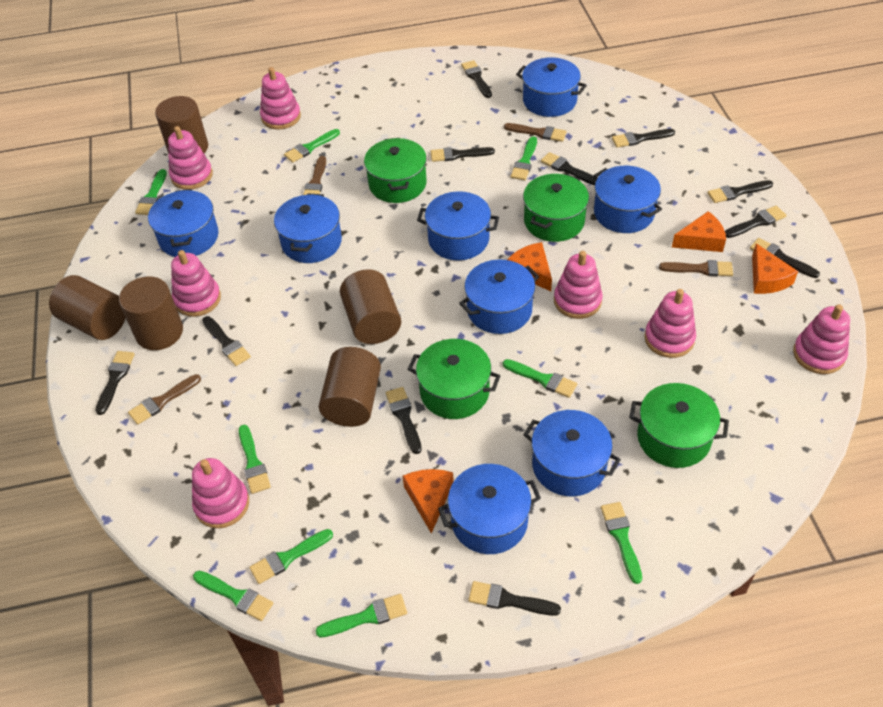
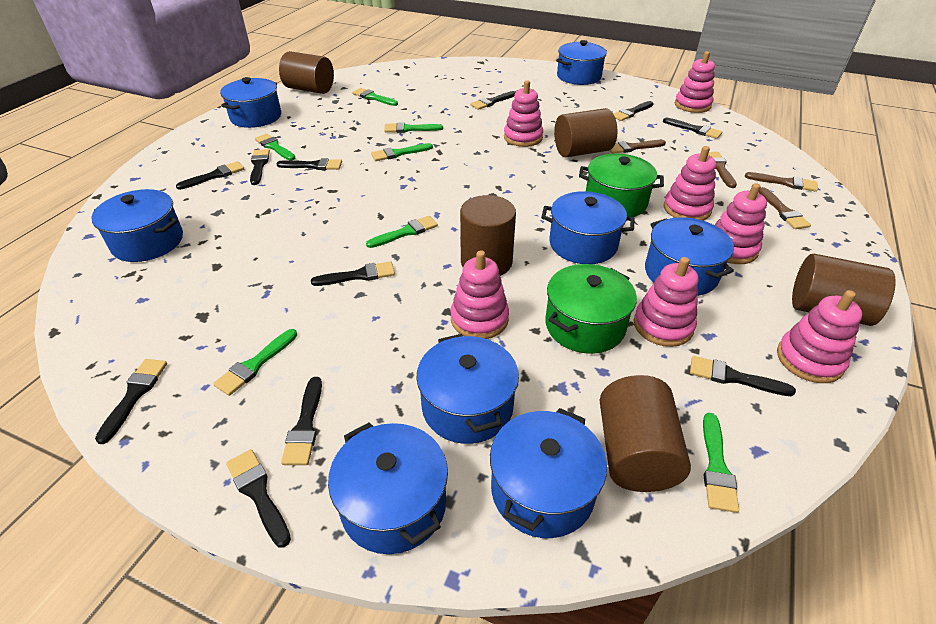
green brush: [135,169,167,215] [193,571,273,621] [239,425,271,494] [249,529,333,584] [284,129,340,163] [315,594,407,638] [503,359,577,398] [510,136,537,180] [601,502,642,584] = 9 -> [213,329,297,396] [255,134,295,160] [352,88,398,106] [366,216,438,248] [371,143,433,161] [384,122,443,133] [703,413,739,513] = 7
green pot: [364,138,427,203] [408,339,501,419] [523,174,589,242] [629,383,729,468] = 4 -> [545,264,637,354] [579,154,664,217] = 2
orange cheese: [403,469,454,534] [507,242,552,291] [672,211,726,252] [752,243,798,294] = 4 -> none = 0

